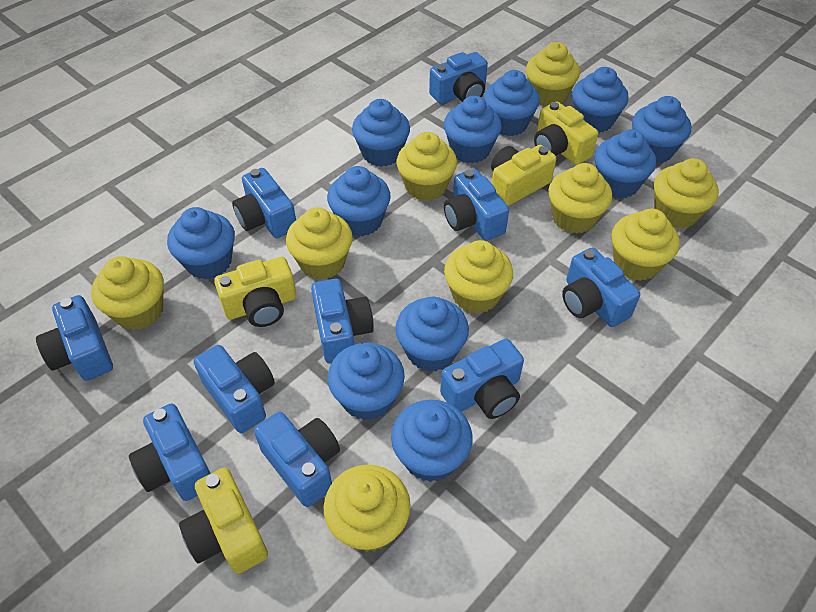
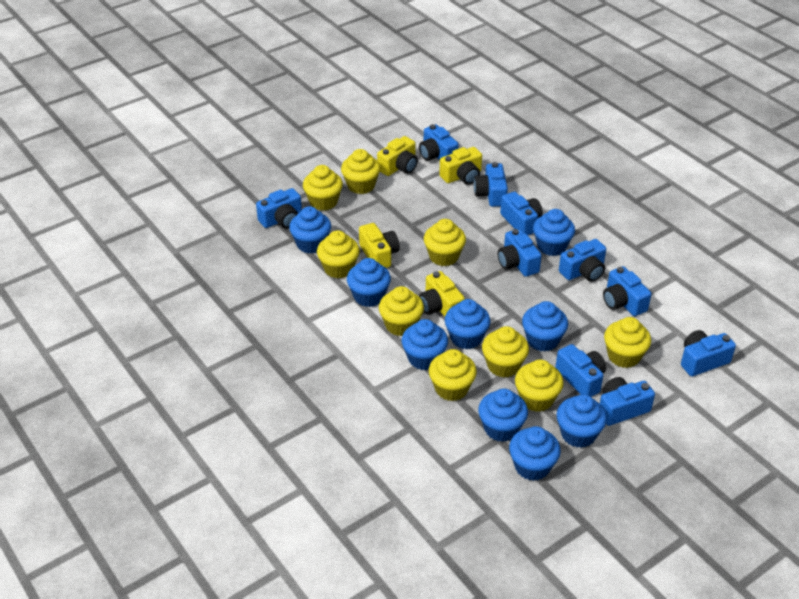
blue cupcake: [167,207,235,279] [327,166,391,237] [328,343,405,421] [352,99,410,167] [391,400,473,482] [395,297,469,372] [444,96,502,163] [484,70,540,136] [572,67,629,133] [595,129,656,198] [632,96,691,163] = 11 -> [289,206,331,254] [347,258,391,307] [402,319,448,370] [445,299,490,350] [478,389,528,442] [509,426,561,481] [522,301,568,352] [533,209,575,256] [556,394,607,448] = 9

